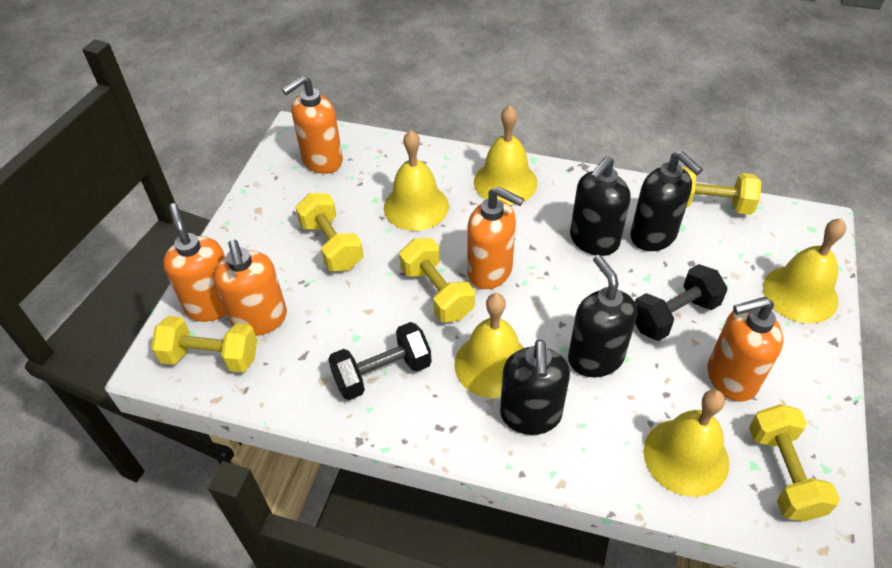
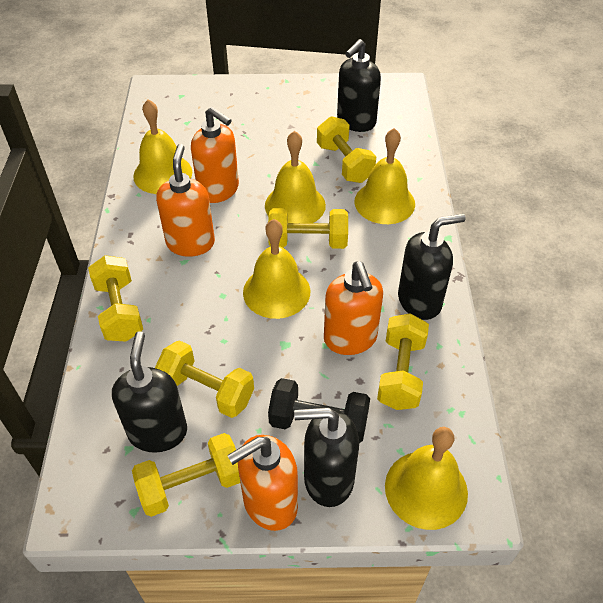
black dumbbell: [328,322,432,400] [635,264,727,341] = 2 -> [268,378,370,443] = 1
orange soap dispenser: [163,203,227,322] [214,240,287,336] [282,75,343,174] [467,186,524,289] [708,297,783,402] = 5 -> [156,144,215,257] [191,107,239,203] [227,435,298,531] [324,261,383,355] = 4
yellow dumbbell: [151,316,257,372] [295,193,363,271] [399,238,475,322] [682,167,761,215] [749,404,840,521] = 5 -> [88,255,143,342] [132,433,240,517] [155,340,254,418] [268,208,348,249] [317,116,376,183] [377,313,429,410] = 6

